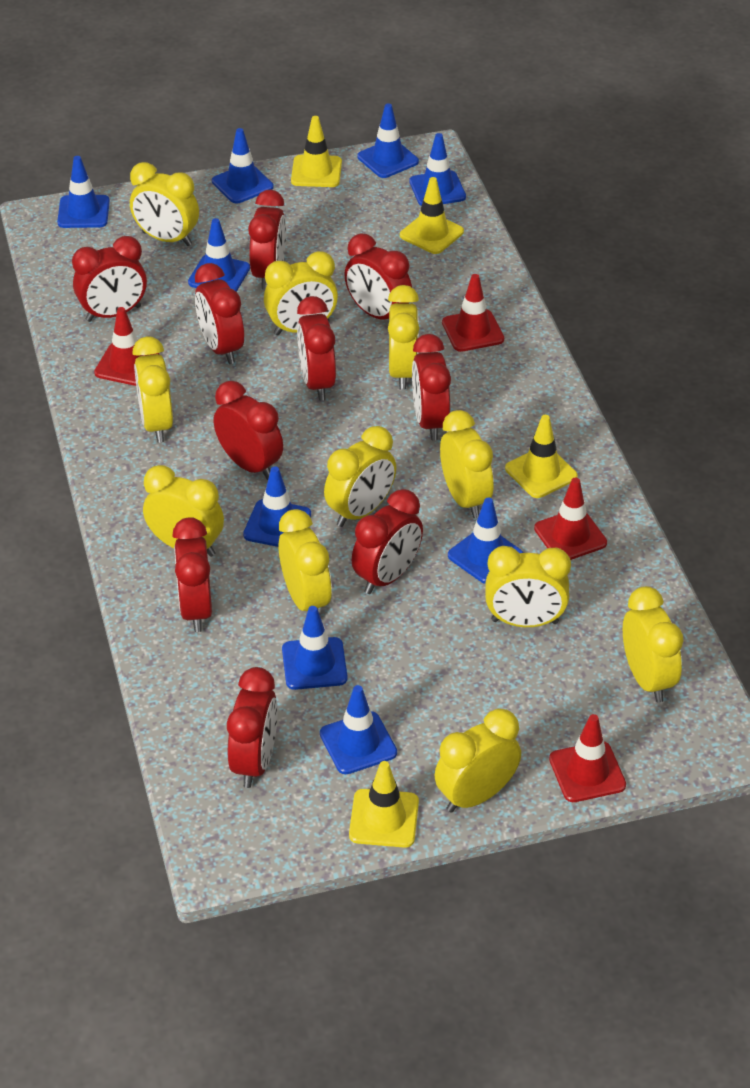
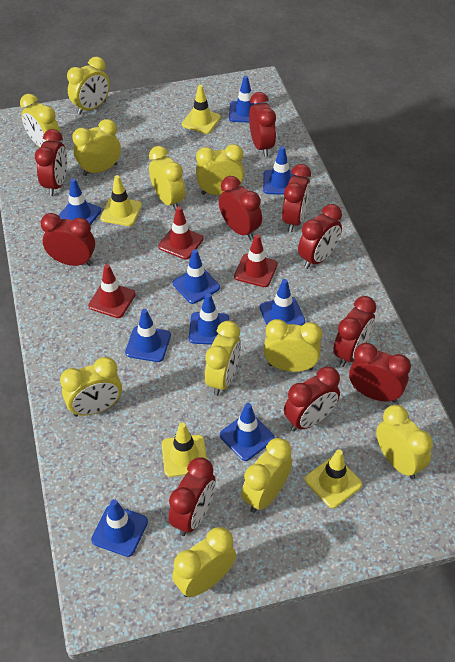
red traffic cone: [94,307,160,386] [442,274,504,352] [534,478,607,560] [549,714,626,802] = 4 -> [88,264,136,318] [158,206,203,259] [234,234,278,287] = 3

